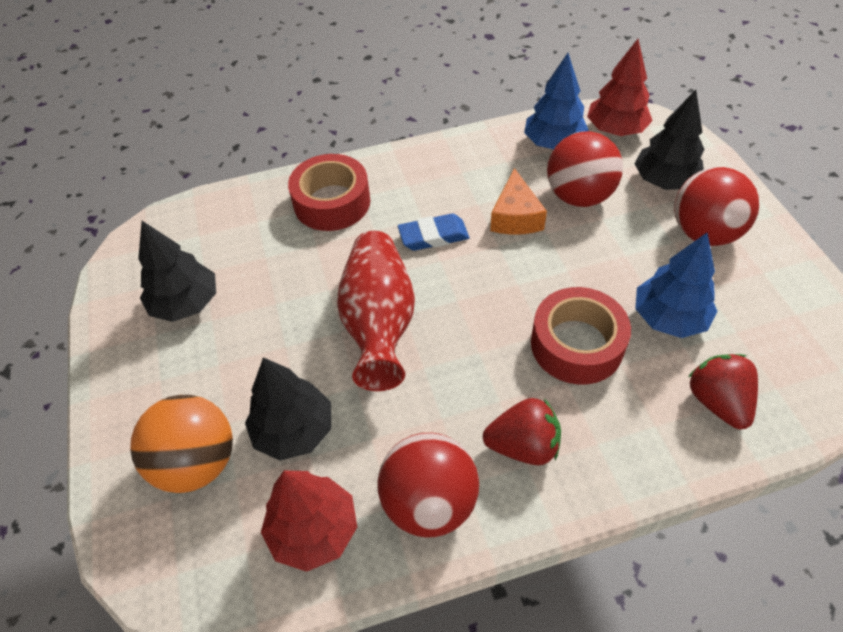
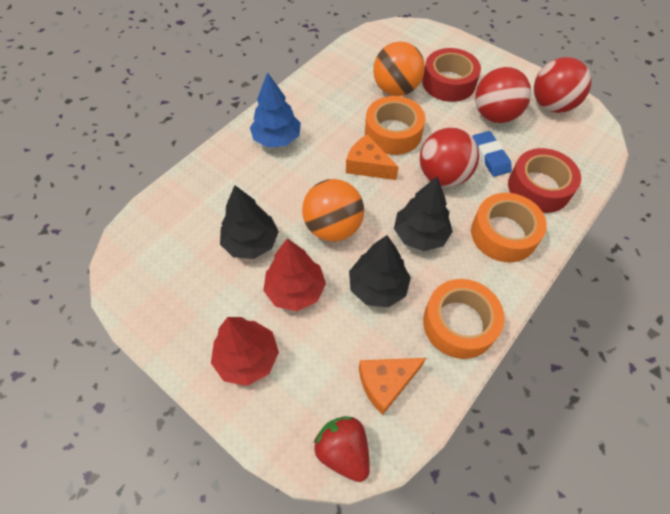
blue tree: [524,53,589,149] [635,233,718,338] = 2 -> [250,72,301,148] = 1
orange ball: [130,395,233,493] = 1 -> [302,179,364,242] [373,41,425,96] = 2
orange cheese: [490,168,547,235] = 1 -> [346,134,399,180] [359,358,426,415] = 2
orange tape: none = 0 -> [365,96,425,155] [423,279,505,359] [471,193,547,262] = 3
red strawberry: [483,398,561,465] [688,354,758,429] = 2 -> [314,416,370,482] = 1
red vase: [337,231,415,391] = 1 -> none = 0

